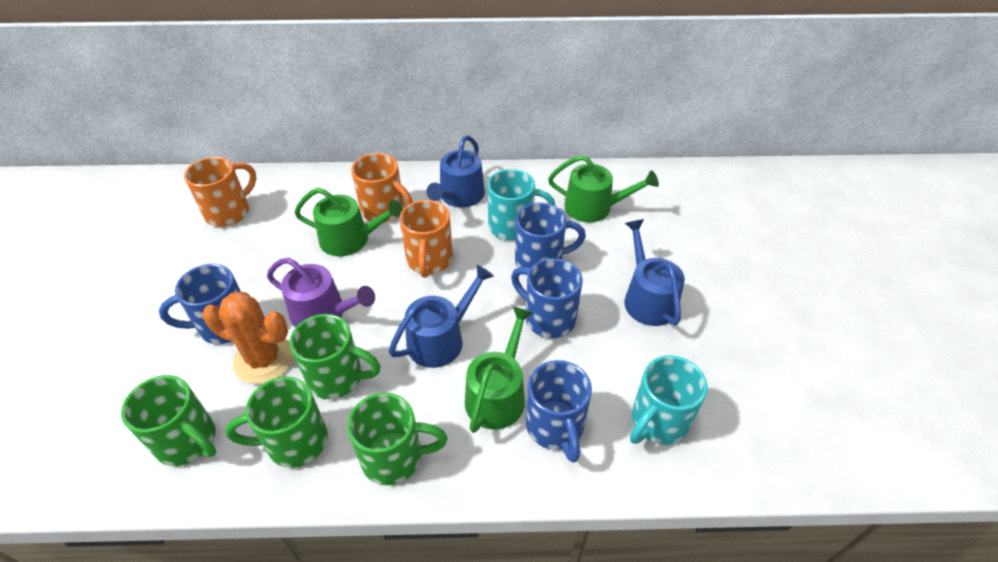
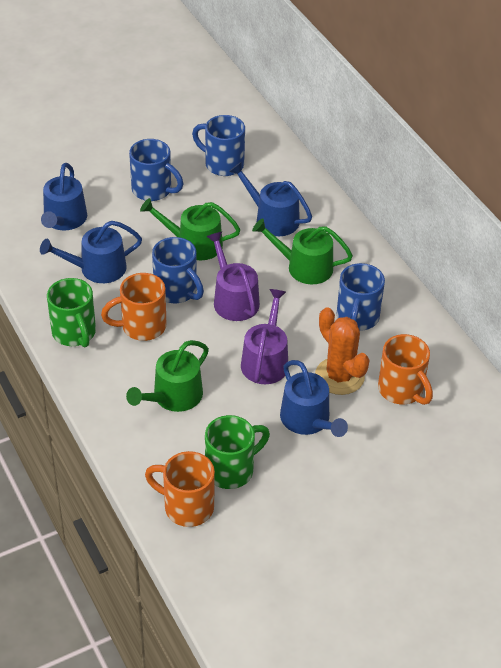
blue watering can: [389,265,494,368] [426,135,485,207] [624,219,685,326] = 3 -> [40,221,142,283] [41,163,87,230] [229,162,312,236] [280,360,348,437] = 4
green mug: [121,375,216,466] [225,377,328,468] [290,314,381,399] [347,393,448,485] = 4 -> [47,278,96,347] [205,415,270,489] = 2
purple watering can: [267,258,375,328] = 1 -> [206,232,260,321] [241,289,288,384] = 2
turquoise mug: [487,169,555,240] [630,356,707,445] = 2 -> none = 0

